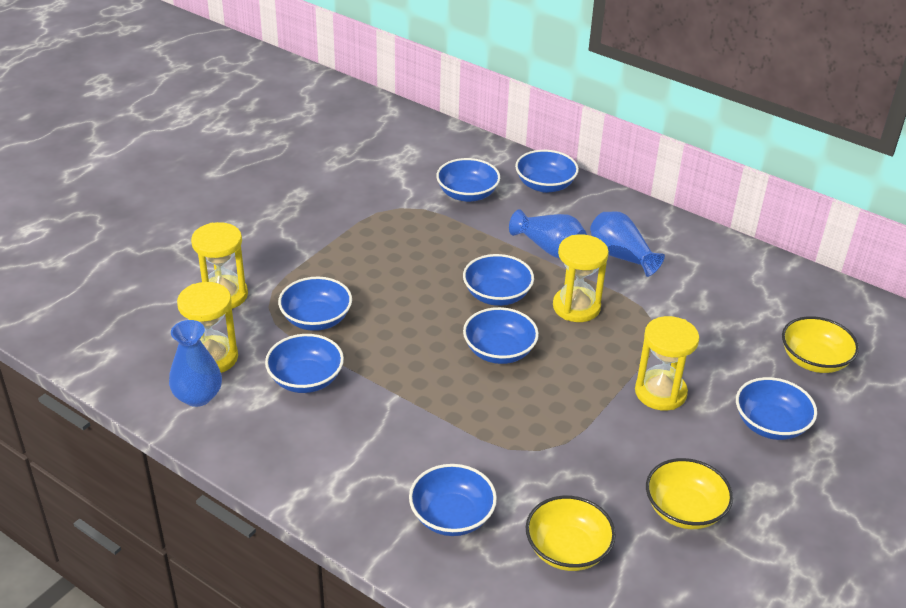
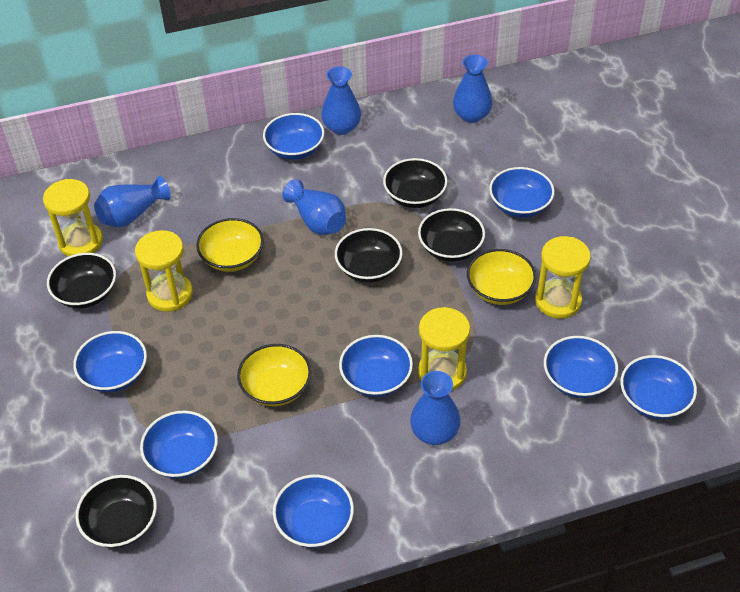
black bowl: none = 0 -> [47,253,116,308] [75,475,157,548] [335,228,403,283] [383,158,448,208] [418,208,485,262] = 5
blue vase: [169,320,222,407] [509,209,587,258] [590,211,665,277] = 3 -> [94,176,171,228] [282,179,346,235] [321,67,361,135] [410,371,460,445] [453,55,492,123] = 5

